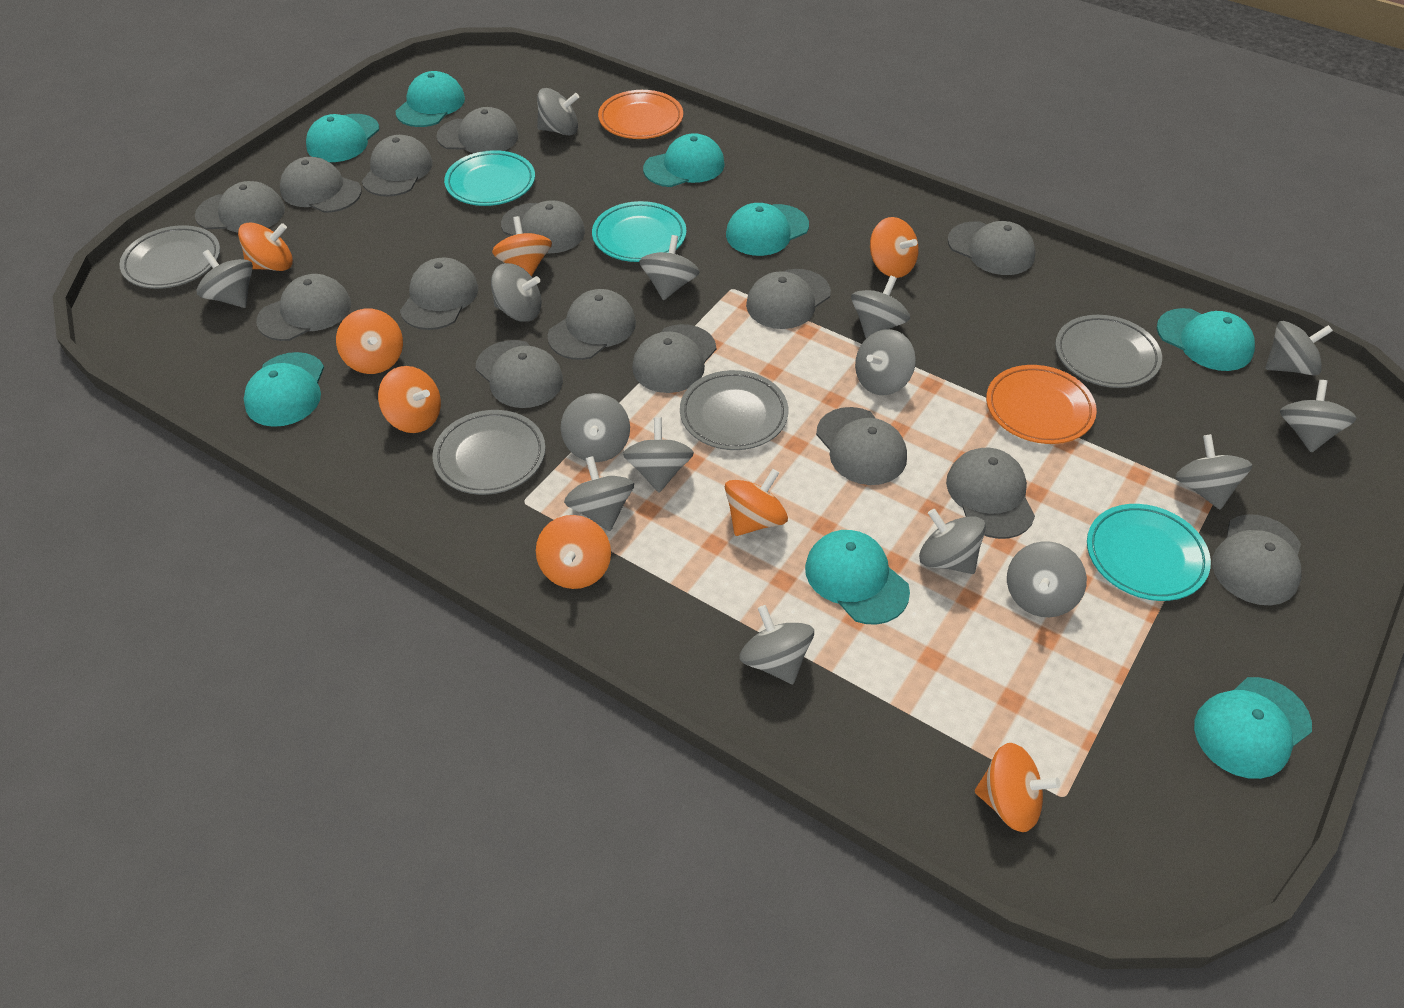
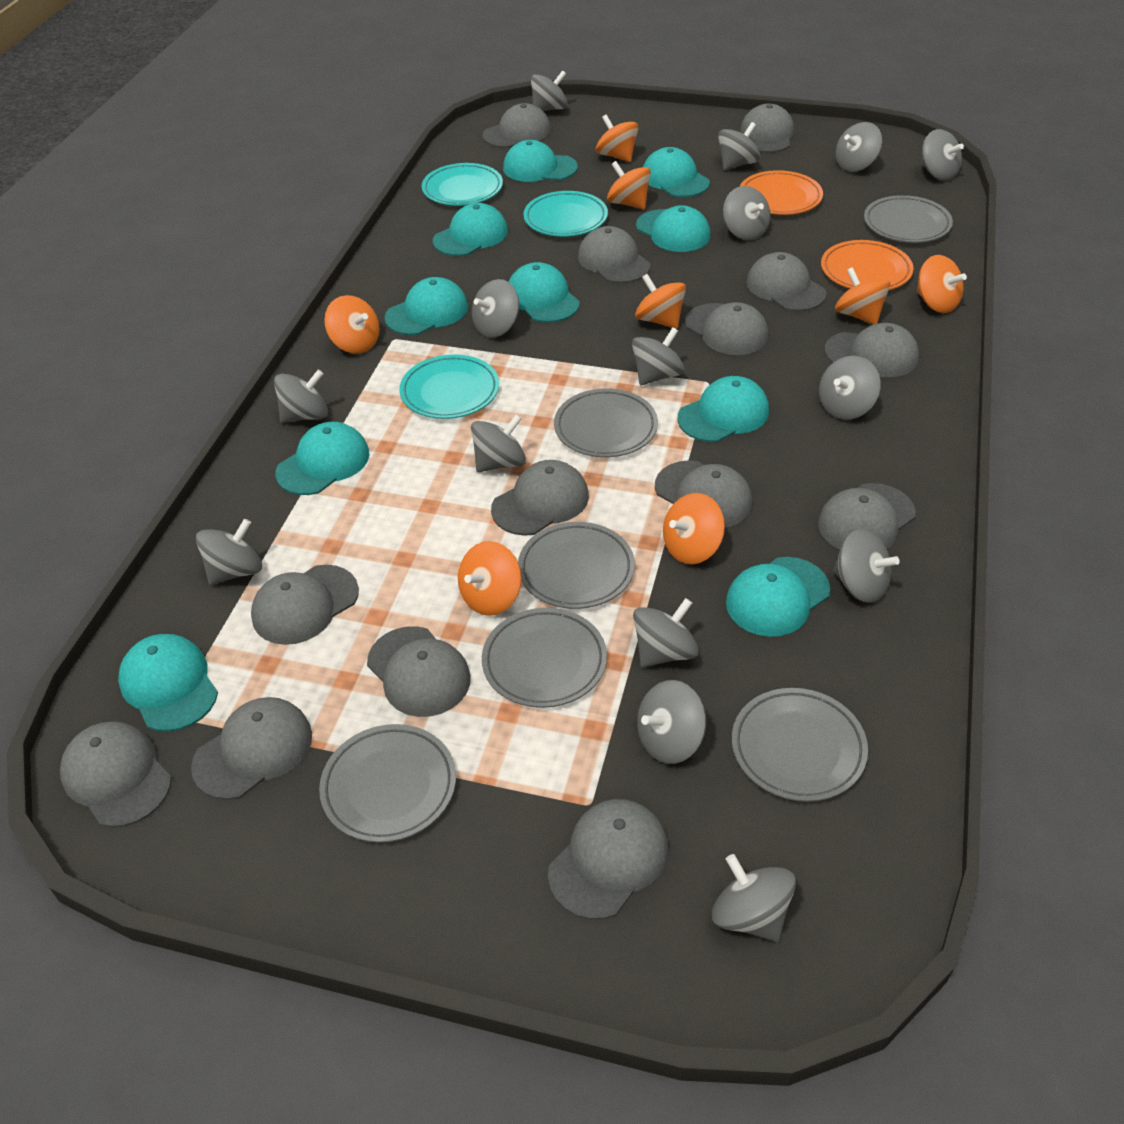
grey cap: [195,181,285,233] [256,274,351,341] [280,157,362,213] [362,135,433,197] [400,257,478,330] [436,107,518,153] [475,340,563,408] [501,200,585,254] [548,289,636,360] [632,324,716,393] [746,269,831,329] [816,407,907,485] [946,448,1035,539] [948,221,1036,275] [1212,514,1301,605] = 15 -> [60,721,172,828] [191,697,312,800] [251,565,359,645] [367,626,471,717] [482,103,551,148] [491,460,589,536] [548,799,668,920] [578,226,650,283] [655,460,752,528] [685,302,768,355] [740,104,794,153] [746,252,826,311] [818,483,915,550] [824,323,919,377] = 14
grey plate: [120,225,220,289] [432,410,545,495] [680,370,788,450] [1055,315,1162,388] = 4 -> [319,724,456,843] [482,608,607,708] [518,522,635,609] [554,388,658,457] [732,688,868,802] [864,195,953,243] = 6
turquoise cap: [244,352,324,427] [306,114,379,162] [395,71,465,127] [643,133,725,187] [726,203,809,256] [805,530,910,624] [1157,308,1255,371] [1194,677,1312,779] = 8 -> [118,634,218,732] [276,422,370,495] [385,277,468,335] [433,203,508,256] [503,140,578,182] [509,262,580,323] [636,205,711,252] [643,147,710,197] [677,376,769,442] [726,557,830,637] = 10

